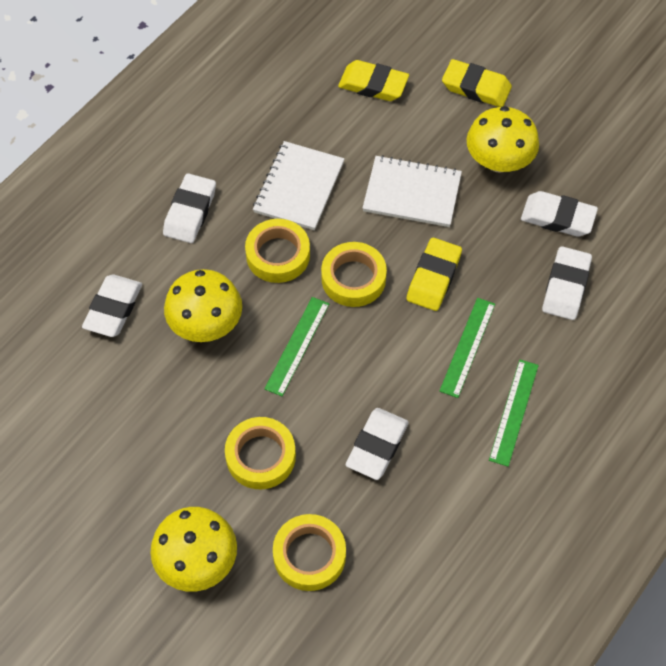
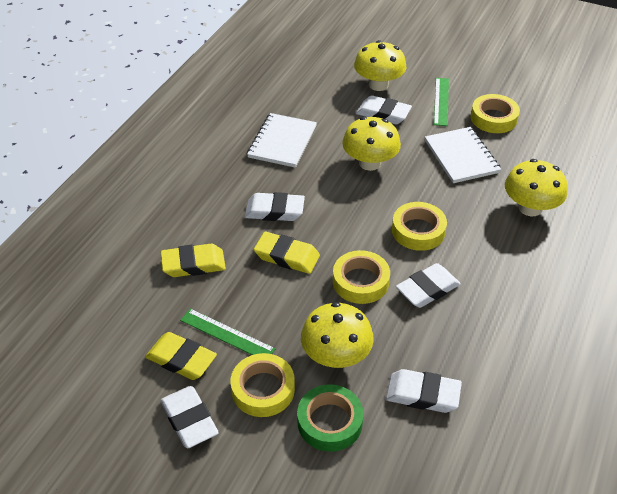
green ruler: [264,297,329,396] [440,298,495,398] [489,360,539,467] = 3 -> [180,309,275,355] [434,78,449,126] = 2
green tape: none = 0 -> [297,384,364,452] = 1
yellow mushroom: [150,507,237,592] [164,269,242,342] [467,106,539,173] = 3 -> [301,302,374,368] [342,117,401,171] [354,40,406,91] [505,159,567,216] = 4

